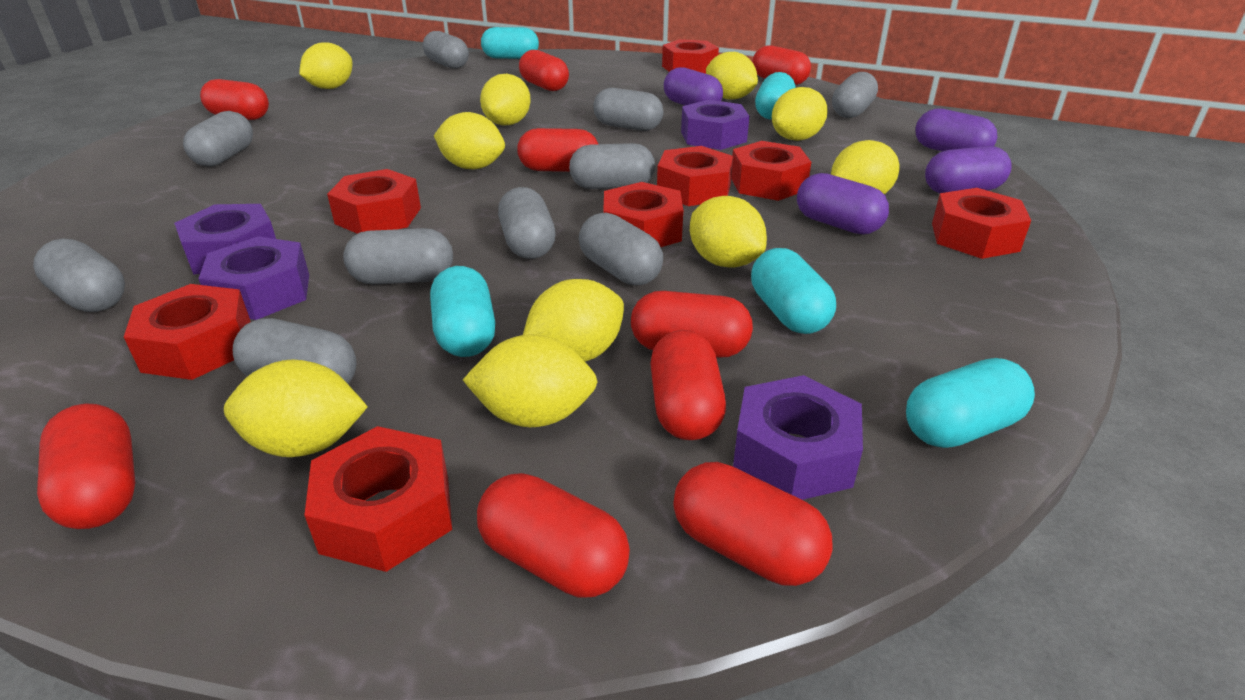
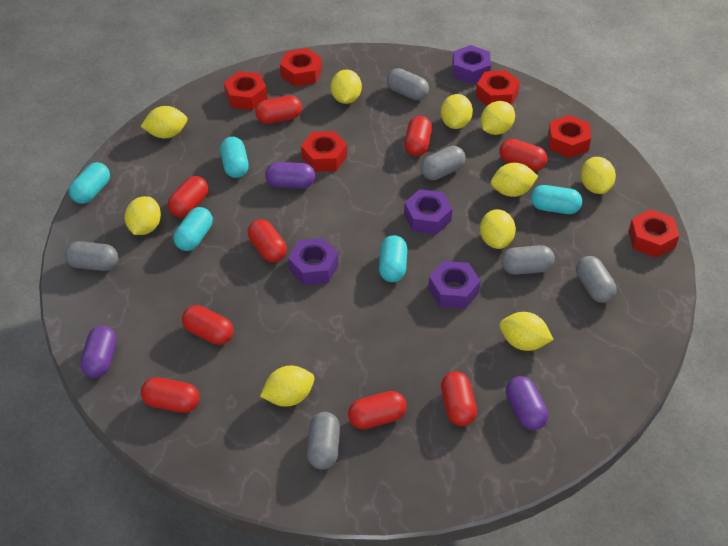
grey capsule: [33,238,125,312] [183,111,253,167] [233,318,357,384] [343,228,453,285] [423,31,469,69] [498,187,556,259] [569,143,655,189] [579,212,663,286] [593,88,663,131] [832,72,878,118] = 10 -> [65,241,118,271] [307,412,340,470] [387,68,429,100] [421,146,466,180] [501,245,555,275] [576,256,617,303] = 6
purple capsule: [664,67,723,105] [797,173,889,235] [915,108,997,151] [925,146,1012,193] = 4 -> [80,325,117,378] [265,162,315,188] [506,376,548,430] = 3
red nut: [124,284,251,380] [304,426,452,572] [327,169,421,234] [603,182,683,247] [657,146,733,206] [662,39,719,74] [731,141,811,201] [932,188,1031,259] = 8 -> [224,71,267,110] [280,48,322,87] [301,131,347,172] [476,70,520,106] [548,115,591,158] [629,209,679,258] = 6

